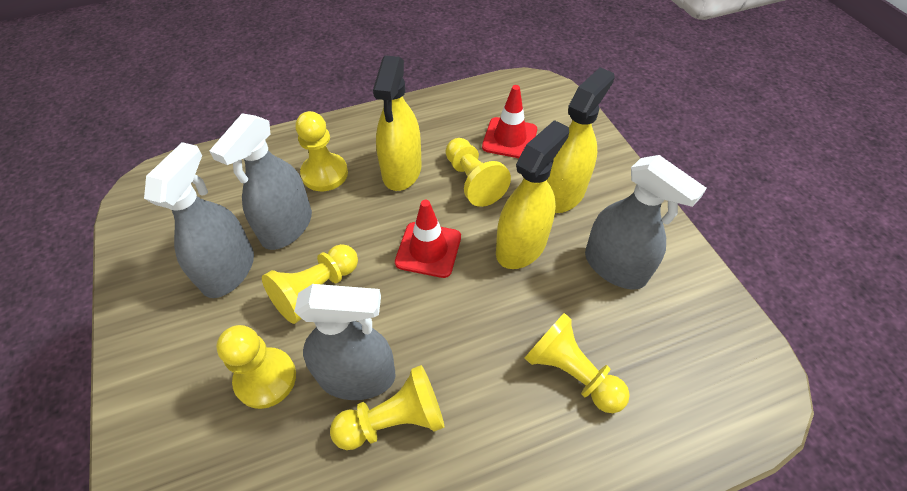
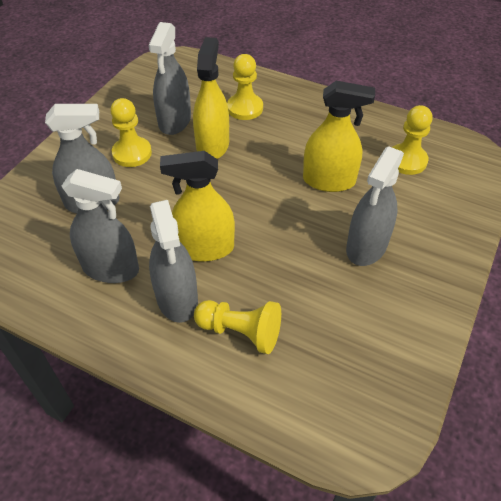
grey spray bottle: [144,142,254,298] [209,113,312,250] [294,284,396,400] [585,155,707,289] = 4 -> [45,104,120,213] [62,169,139,283] [148,22,191,135] [149,200,198,323] [346,146,404,266] = 5
red traffic cone: [395,200,461,278] [482,85,537,158] = 2 -> none = 0
yellow pawn: [216,325,296,409] [262,244,358,324] [296,111,348,191] [330,365,444,450] [445,138,511,207] [525,313,630,413] = 6 -> [110,98,152,167] [194,300,281,354] [227,54,263,120] [392,105,433,175] = 4

